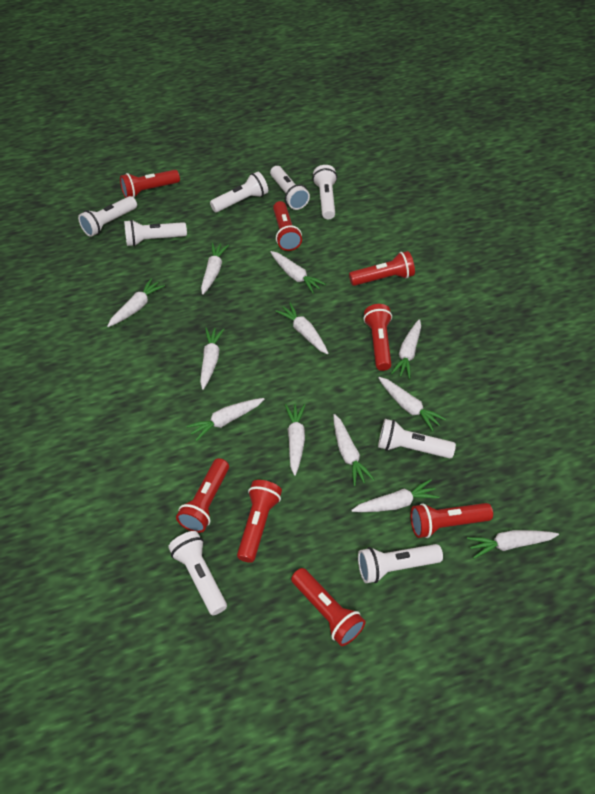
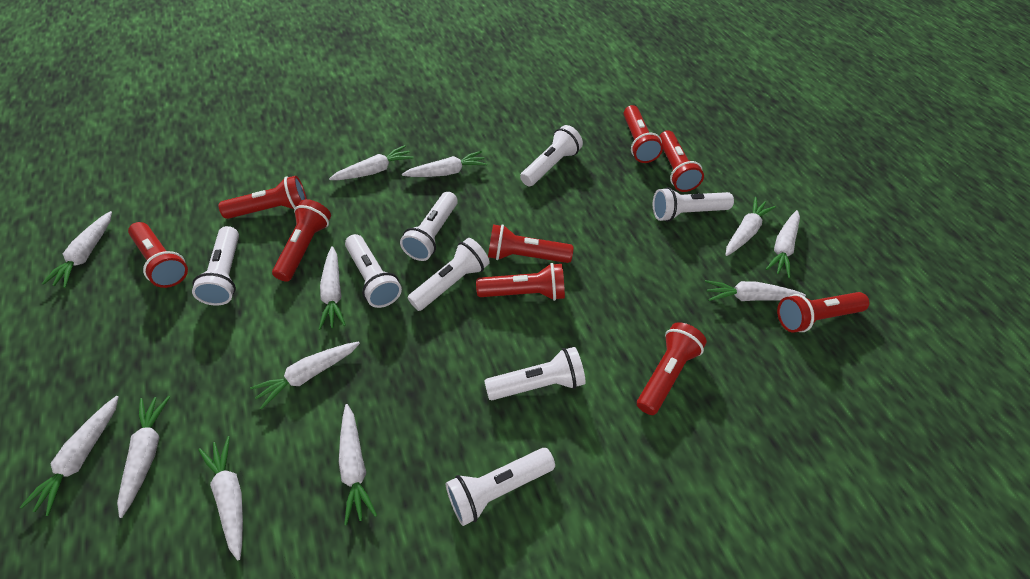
red flashlight: [120,170,180,198] [176,458,229,533] [237,480,282,563] [273,201,302,251] [291,568,366,646] [349,251,415,286] [363,304,392,371] [410,503,493,538] = 8 -> [128,222,188,288] [218,176,307,219] [272,199,331,282] [476,263,565,301] [488,224,573,263] [624,105,663,163] [637,322,707,415] [660,130,704,192] [777,292,870,332] = 9

